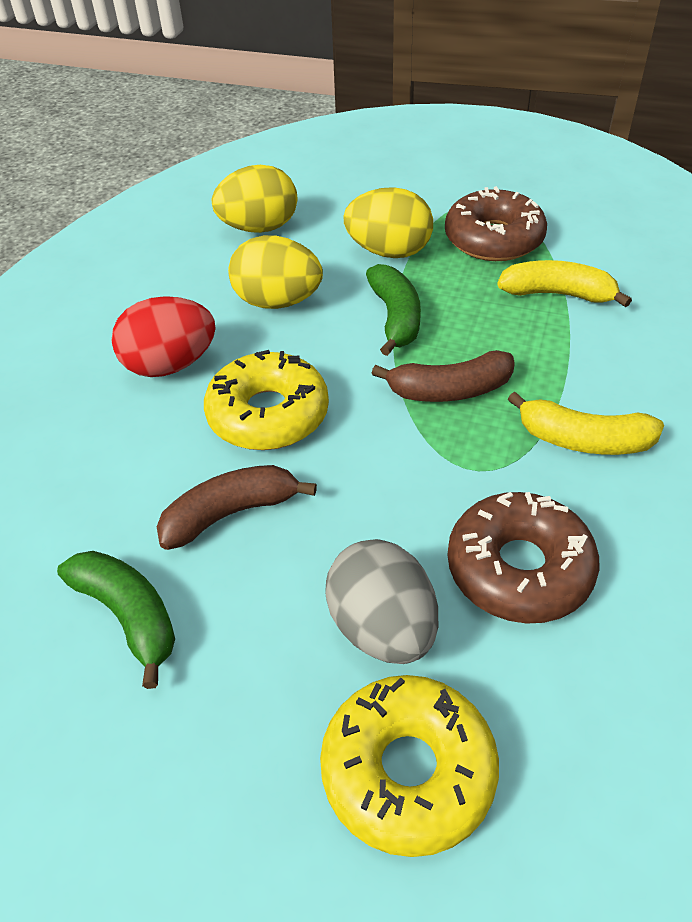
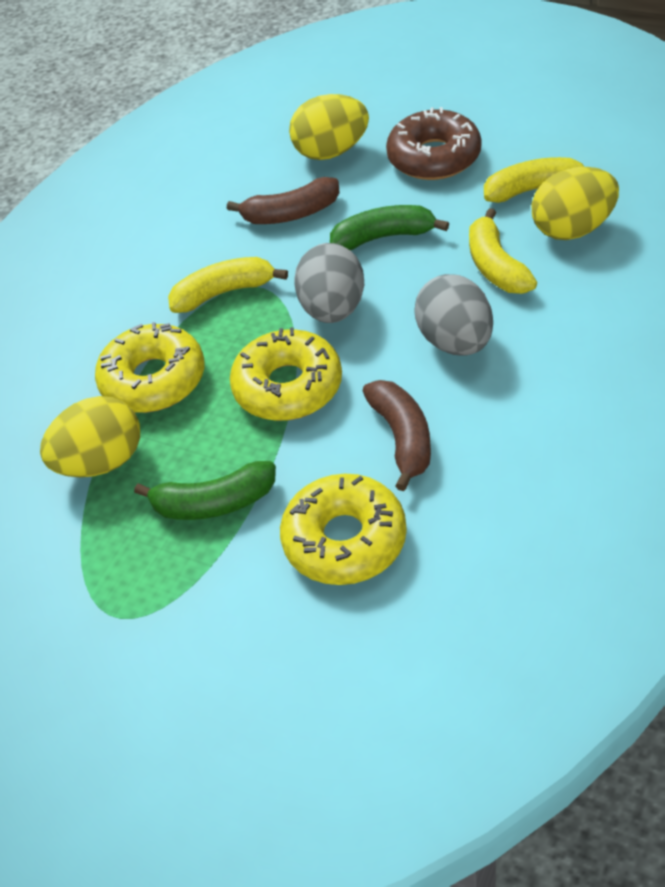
brown donut: [445,186,547,261] [448,492,599,624] = 2 -> [386,107,482,180] = 1
grey egg: [325,539,438,664] = 1 -> [294,243,364,323] [414,274,493,356] = 2
red egg: [112,296,216,377] = 1 -> none = 0
yellow banana: [497,260,632,307] [508,392,664,455] = 2 -> [168,257,288,313] [469,208,537,294] [484,157,585,203] = 3
yellow donut: [204,350,329,450] [320,675,499,857] = 2 -> [95,322,205,413] [230,327,342,421] [280,474,407,585] = 3

